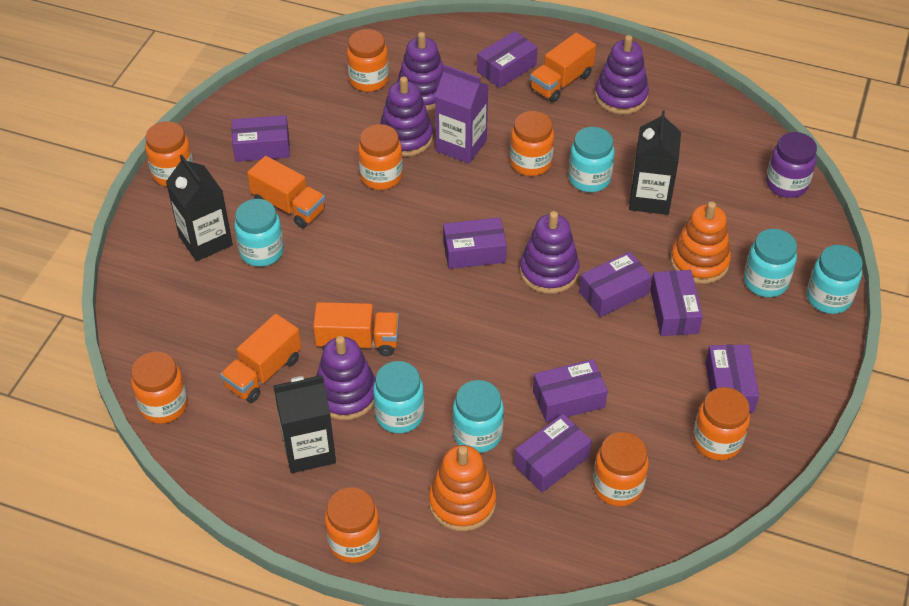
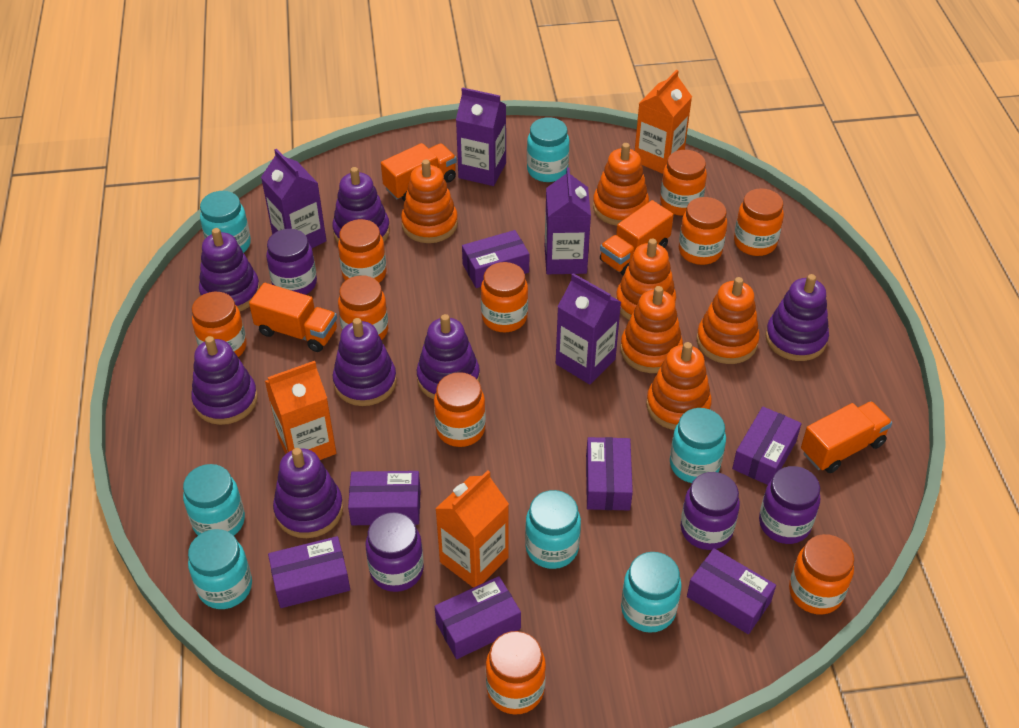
black carton: [166,155,233,261] [273,376,336,473] [629,110,681,215] = 3 -> none = 0
orange carton: none = 0 -> [265,361,336,460] [435,470,509,588] [635,70,692,174] = 3
orange jar: [131,352,188,424] [145,121,193,187] [325,487,381,563] [347,29,389,92] [358,124,403,190] [510,111,554,176] [593,432,649,506] [693,387,750,460] = 8 -> [192,292,247,357] [338,219,386,283] [338,275,388,340] [434,372,486,447] [481,262,528,332] [486,631,546,715] [660,150,707,216] [679,197,727,265] [734,188,784,256] [789,534,854,615] = 10
orange stacking toy: [429,445,496,531] [670,201,731,284] = 2 -> [401,159,458,243] [593,143,649,226] [616,239,676,320] [620,286,683,373] [646,342,712,430] [696,277,760,364] = 6
purple box: [232,115,290,162] [443,217,507,269] [477,31,538,88] [514,414,592,492] [533,359,608,422] [579,252,652,317] [650,270,703,336] [705,345,759,413] = 8 -> [268,536,350,608] [348,471,421,525] [435,576,521,659] [462,230,529,288] [586,437,633,510] [687,548,776,634] [732,407,801,485] = 7
purple carton: [435,65,488,164] = 1 -> [261,149,327,248] [456,87,506,186] [545,167,591,274] [556,273,621,384] = 4
purple jar: [766,132,817,198] = 1 -> [266,229,317,295] [366,512,424,592] [681,472,740,550] [759,466,820,544] = 4
purple stacking toy: [316,336,376,420] [380,76,433,157] [397,32,443,111] [520,211,579,294] [595,35,649,114] = 5 -> [191,336,258,425] [199,228,260,311] [273,448,343,538] [332,167,390,243] [333,318,397,406] [417,314,480,400] [765,274,829,361] = 7
turquoise jar: [234,199,284,267] [373,361,424,434] [452,380,504,453] [569,127,615,192] [744,229,797,297] [807,245,863,314] = 6 -> [183,464,245,535] [188,529,252,609] [200,191,251,253] [525,490,581,569] [527,117,570,182] [621,552,682,633] [670,408,726,483] = 7

